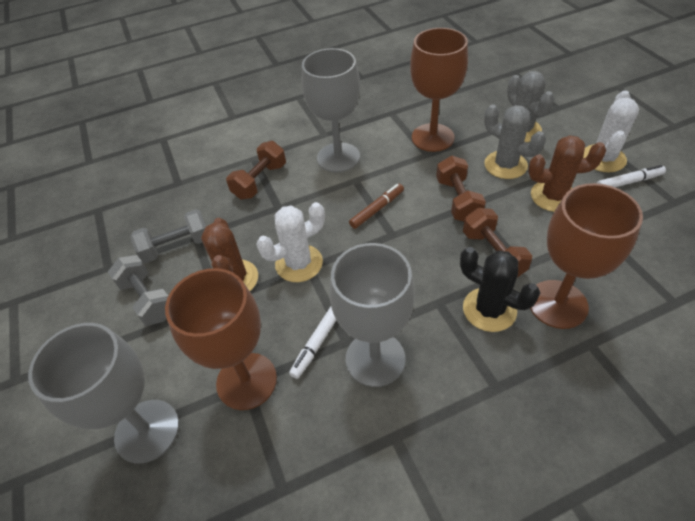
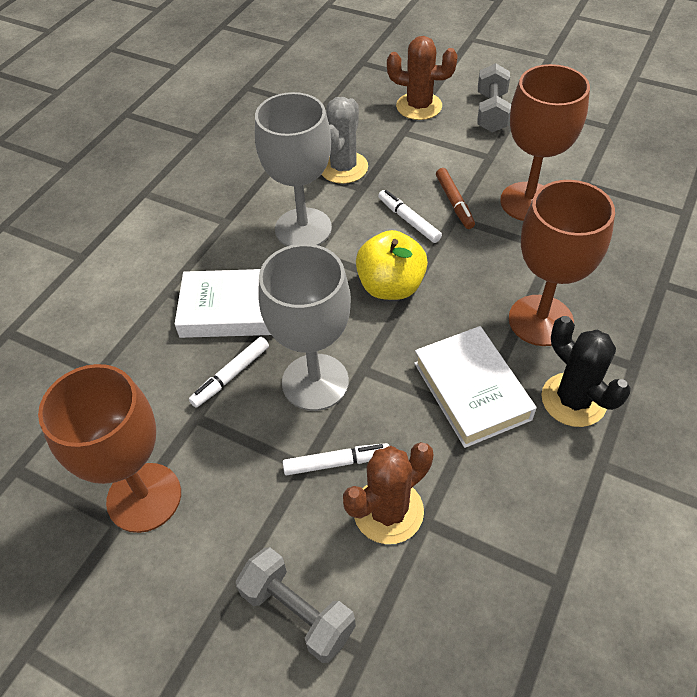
brown dumbbell: [226,141,286,199] [436,156,486,221] [463,208,532,278] = 3 -> none = 0
grey cactus: [484,104,546,179] [507,71,555,142] = 2 -> [321,97,368,184] = 1
grey goblet: [28,323,179,464] [302,48,360,172] [329,243,415,387] = 3 -> [255,92,332,246] [258,244,351,411] = 2
white book: none = 0 -> [175,269,271,338] [414,326,537,448] = 2
white cactus: [256,202,325,282] [583,90,639,172] = 2 -> none = 0
white marker: [289,306,336,379] [597,165,666,187] = 2 -> [189,337,269,408] [283,443,389,475] [378,190,442,243] = 3
yellow apple: none = 0 -> [356,230,428,300] = 1

